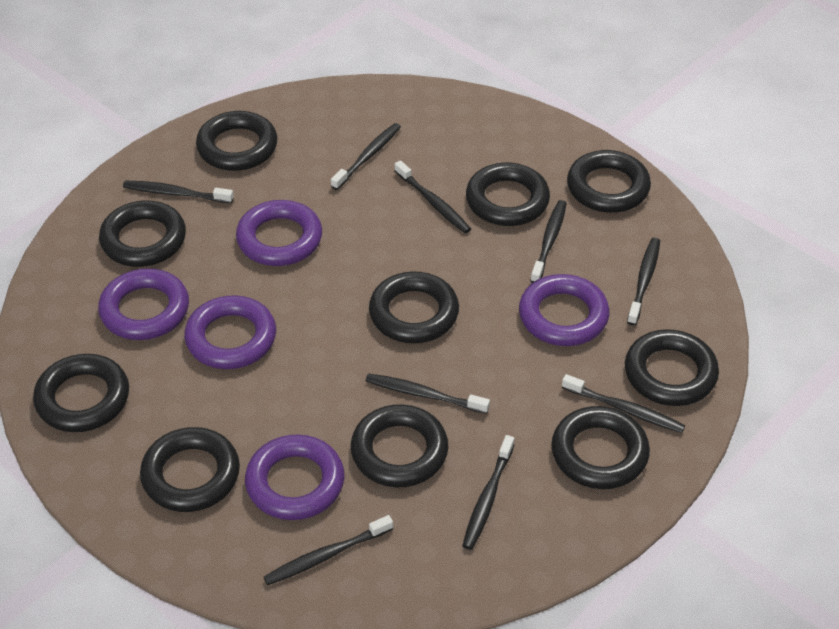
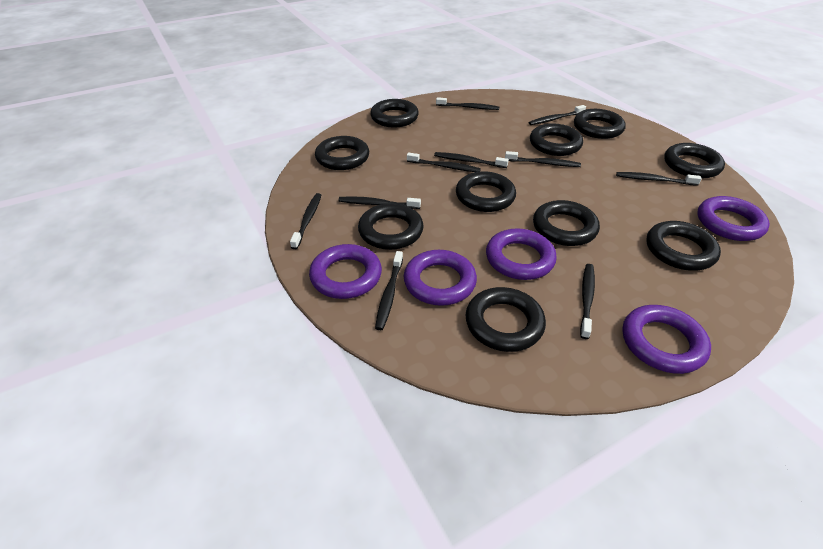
black toothbrush: [123,181,234,203] [264,515,393,585] [331,123,401,190] [366,373,490,414] [395,160,471,233] [462,435,514,550] [530,200,567,283] [562,374,685,433] [627,238,660,325] = 9 -> [290,193,321,249] [339,196,421,209] [375,251,403,330] [407,152,481,172] [434,152,509,168] [436,97,499,110] [505,151,581,167] [528,105,586,125] [580,264,595,339] [616,172,702,186] = 10

